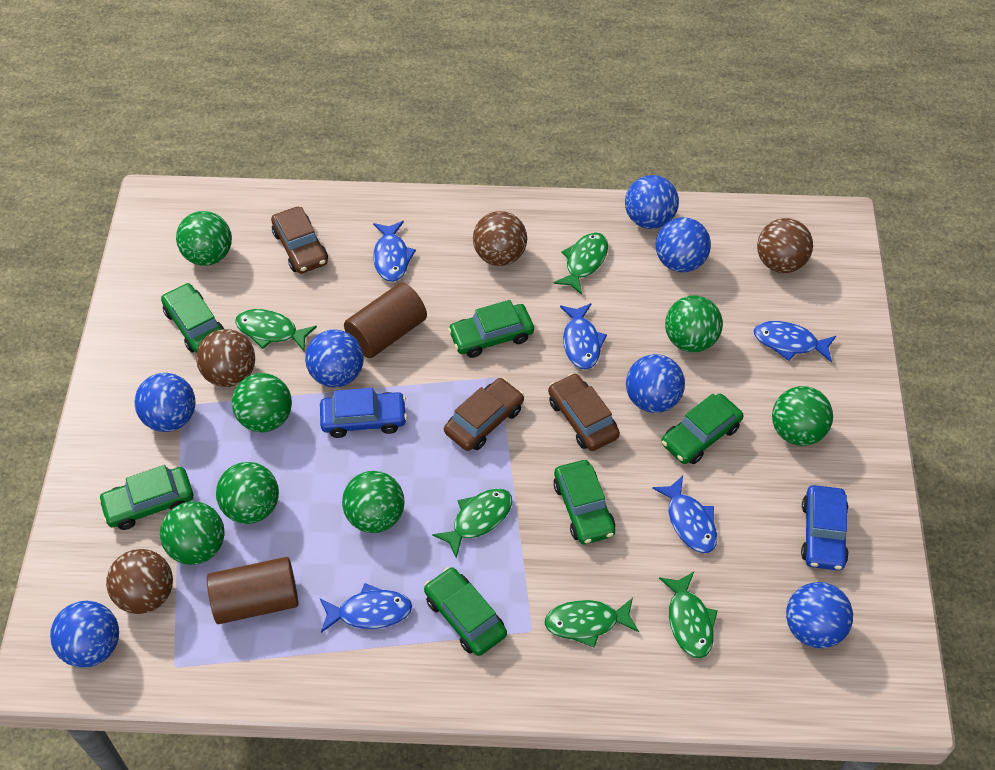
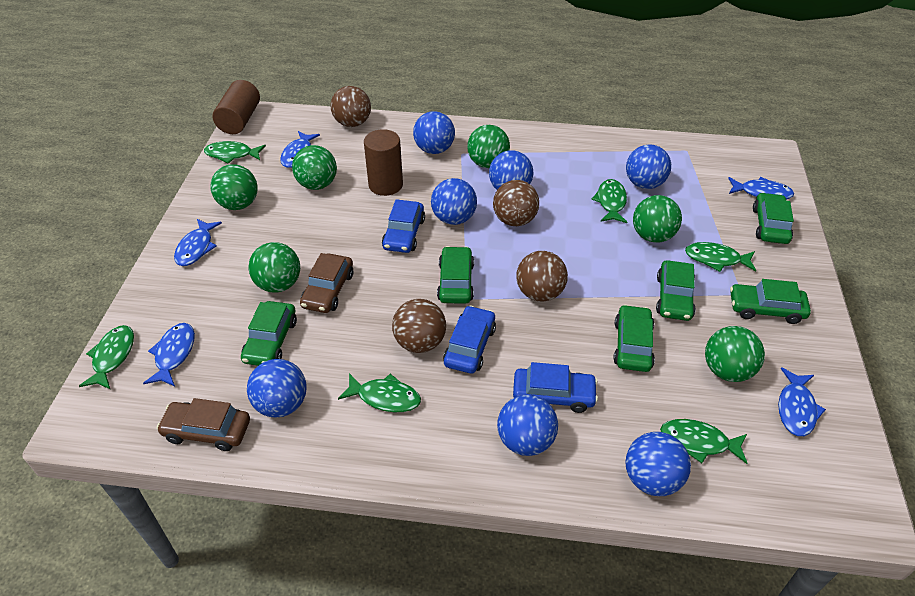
blue car: [320,388,407,438] [801,485,849,570] = 2 -> [382,199,425,253] [443,305,496,374] [513,362,598,413] = 3
brown car: [271,207,328,274] [444,378,524,451] [548,373,620,451] = 3 -> [157,398,250,451] [300,253,353,313] = 2
green ball: [160,502,225,565] [176,211,232,266] [216,462,279,524] [232,373,292,432] [342,471,404,533] [665,295,723,352] [772,386,833,446] = 7 -> [210,164,258,210] [248,242,300,292] [292,145,337,190] [467,125,510,168] [633,195,682,243] [705,326,765,382] = 6
green fish: [235,309,317,351] [432,489,512,558] [544,598,639,648] [553,232,608,295] [659,572,718,658] = 5 -> [79,325,134,390] [204,141,266,164] [338,373,421,412] [591,179,627,223] [660,419,747,464] [685,242,756,272] = 6

